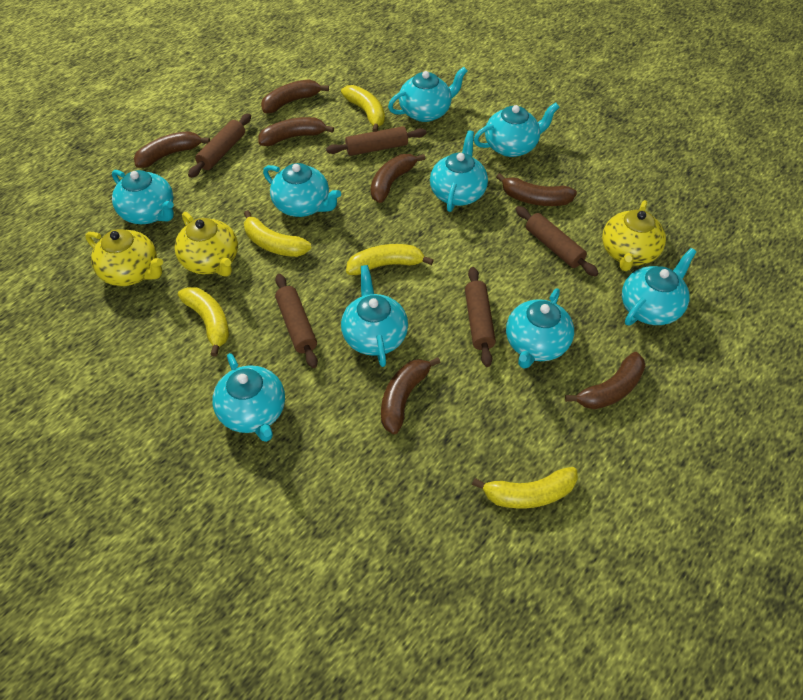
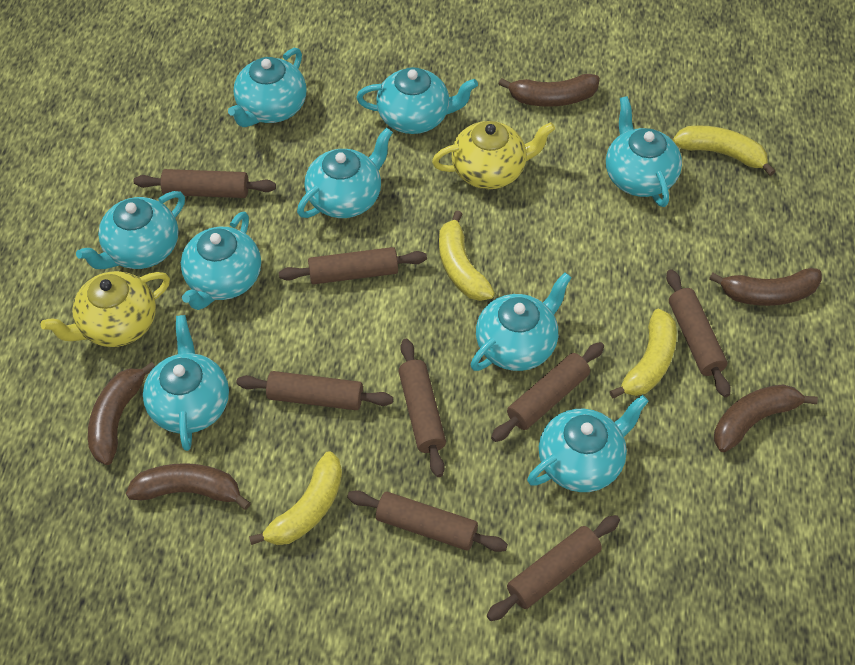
brown banana: [134,131,210,168] [258,117,334,146] [261,79,329,113] [371,154,425,203] [381,357,440,434] [496,173,577,206] [565,352,645,409] = 7 -> [88,362,155,465] [126,463,251,510] [499,74,600,107] [709,268,822,306] [714,384,818,452] = 5
brown rolling pin: [188,114,251,178] [275,274,318,368] [326,126,426,156] [465,267,496,367] [516,206,599,277] = 5 -> [134,169,276,198] [236,371,393,410] [279,247,427,284] [347,490,508,552] [398,339,446,477] [487,515,620,621] [491,342,604,442] [666,269,731,397] = 8
yellow banana: [178,287,229,357] [244,210,311,257] [341,85,385,132] [346,244,434,275] [472,467,578,509] = 5 -> [249,451,342,545] [439,210,495,301] [610,309,677,398] [673,125,776,176] = 4
yellow teapot: [85,229,163,286] [174,212,238,277] [602,200,666,271] = 3 -> [41,271,170,347] [432,121,555,189] = 2

